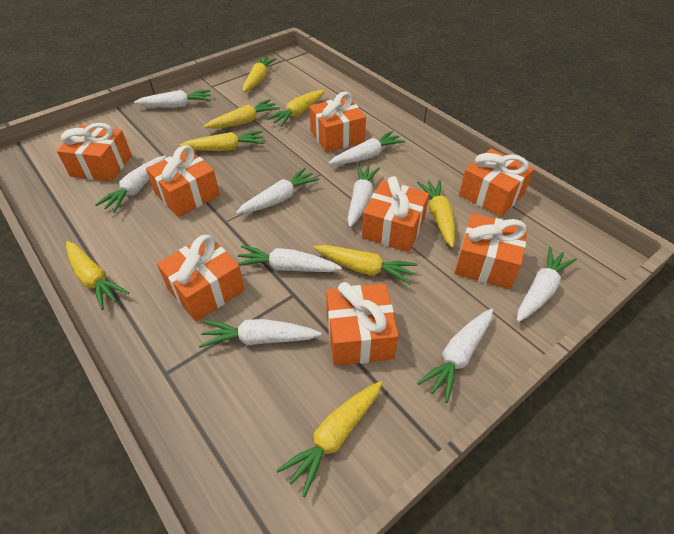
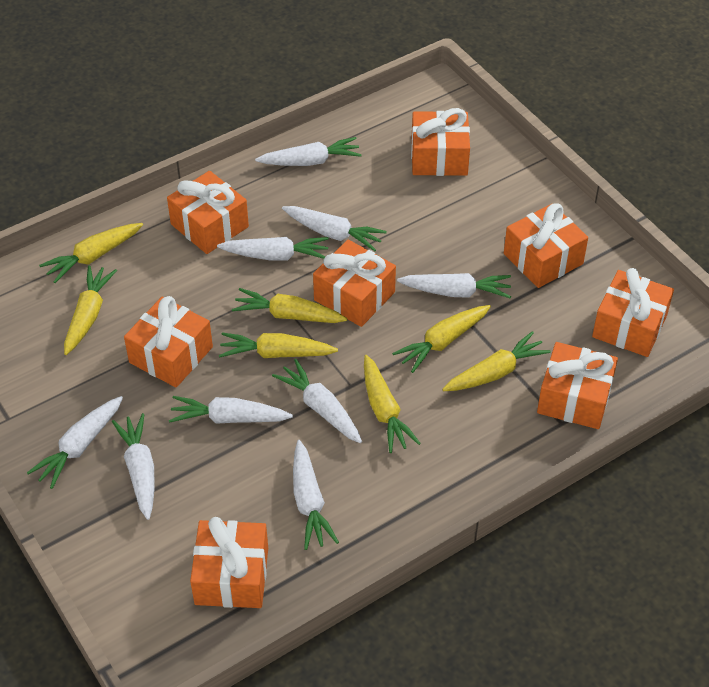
yellow carrot: [66,241,129,310] [179,131,265,151] [204,99,280,129] [243,56,276,92] [266,90,325,127] [276,381,382,497] [313,245,418,285] [417,180,455,248] = 8 -> [39,223,143,283] [64,265,117,355] [219,332,338,358] [232,288,347,323] [364,355,421,453] [392,305,491,373] [442,331,551,391] = 7

